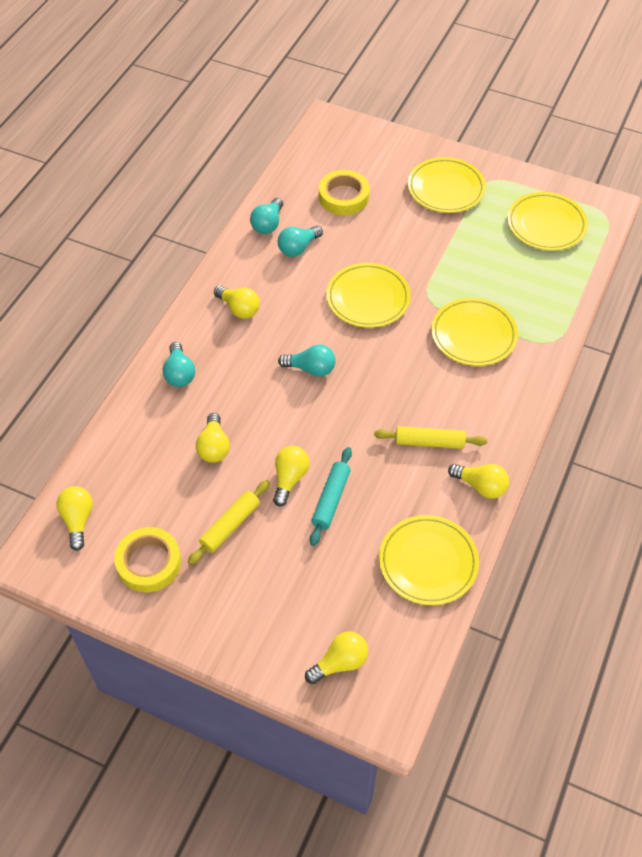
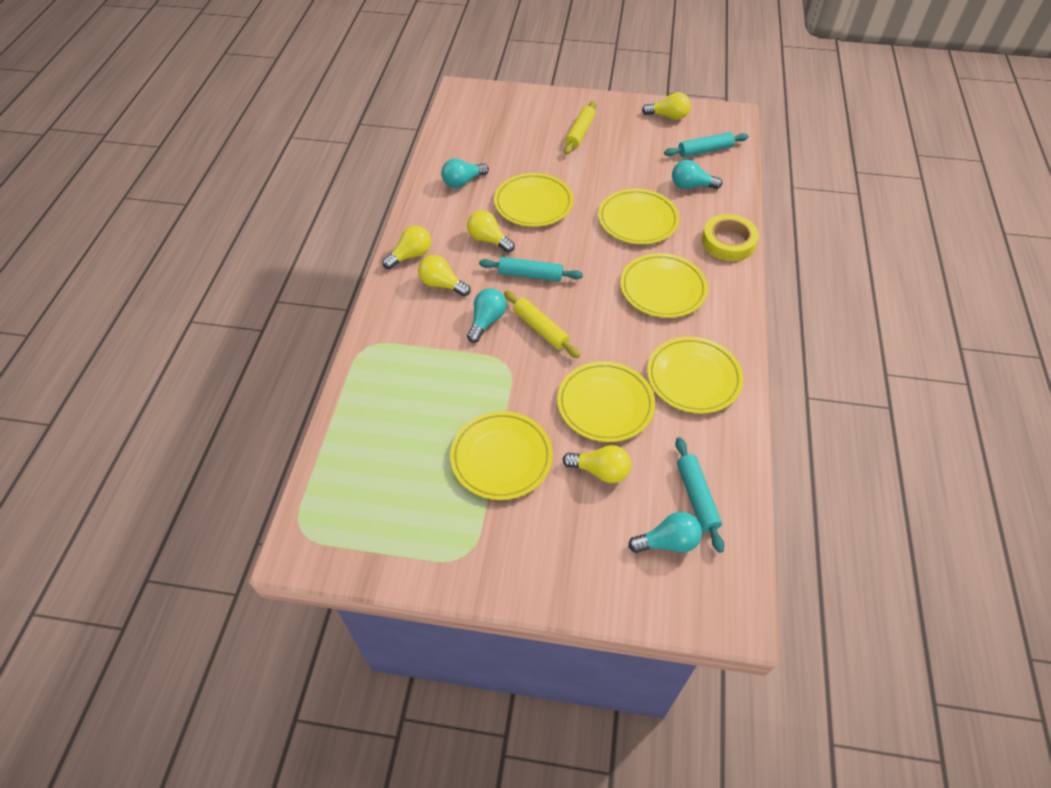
turquoise rolling pin: [310,447,352,546] = 1 -> [479,257,583,282] [664,132,749,157] [675,437,724,553] = 3
yellow light bulb: [57,486,93,551] [196,413,230,463] [214,286,260,319] [273,446,309,506] [305,631,368,684] [448,464,509,499] = 6 -> [382,226,431,269] [418,255,471,297] [467,210,515,252] [563,445,631,483] [642,92,691,120] = 5
yellow plate: [326,263,411,328] [379,515,479,605] [408,157,486,213] [431,298,518,366] [507,192,588,251] = 5 -> [450,411,553,500] [494,173,573,227] [557,361,655,442] [598,189,679,244] [620,253,708,318] [647,337,743,414] = 6
yellow tape: [114,527,181,592] [319,170,370,215] = 2 -> [702,214,759,261] = 1

